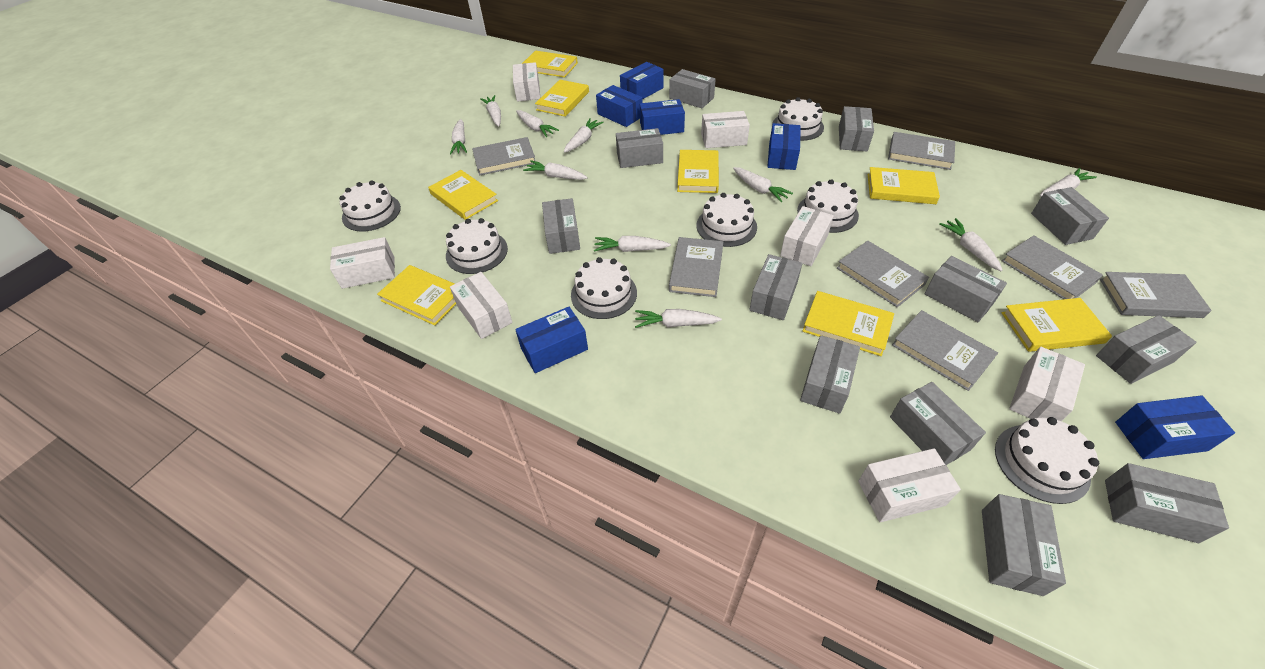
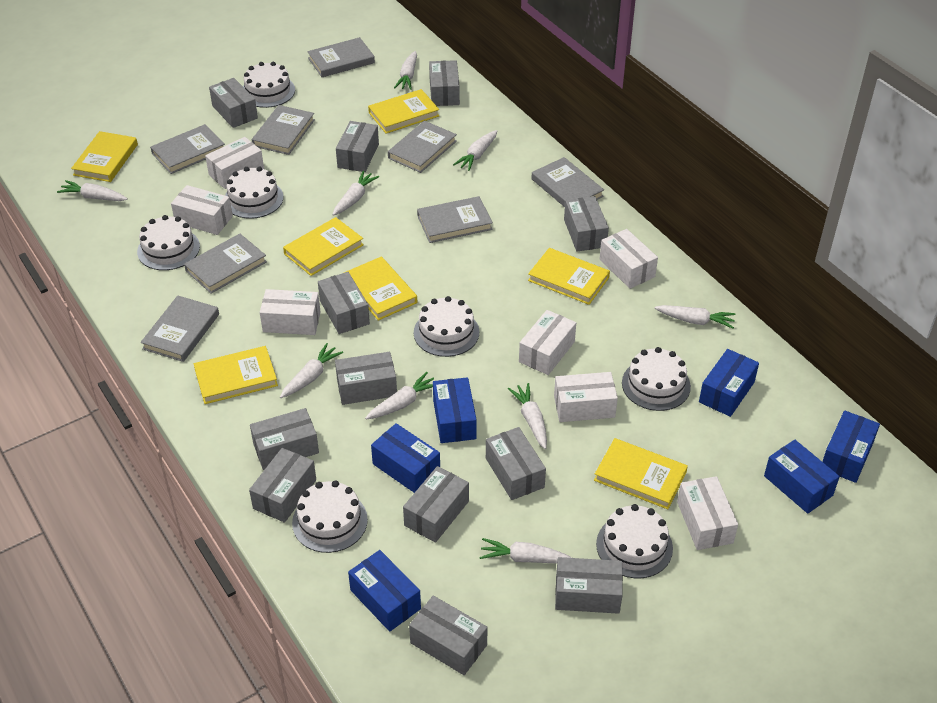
grey book: [472,137,535,176] [669,237,723,297] [837,241,929,307] [888,132,955,170] [892,310,998,391] [1002,235,1103,299] [1100,272,1212,318] = 7 -> [141,295,219,362] [150,124,225,174] [184,234,267,293] [252,105,315,155] [307,37,375,77] [388,121,457,173] [417,196,493,243] [531,157,604,207] = 8
white carrot: [450,119,467,155] [480,95,501,126] [516,110,559,137] [523,160,588,180] [564,119,604,153] [594,236,671,252] [635,309,722,328] [733,167,793,202] [939,218,1003,271] [1040,168,1097,197] = 10 -> [57,180,128,201] [280,343,343,398] [333,171,379,216] [365,372,434,419] [394,51,417,90] [453,130,497,171] [479,538,572,563] [508,383,547,449] [654,305,736,329] = 9
yellow book: [377,265,456,326] [428,170,498,220] [522,51,578,78] [535,80,589,117] [677,150,719,193] [803,291,894,356] [868,167,940,204] [1002,298,1112,352] = 8 -> [71,131,138,182] [194,346,278,404] [283,217,364,276] [344,256,417,321] [368,89,439,134] [528,248,610,305] [594,438,688,509] = 7

